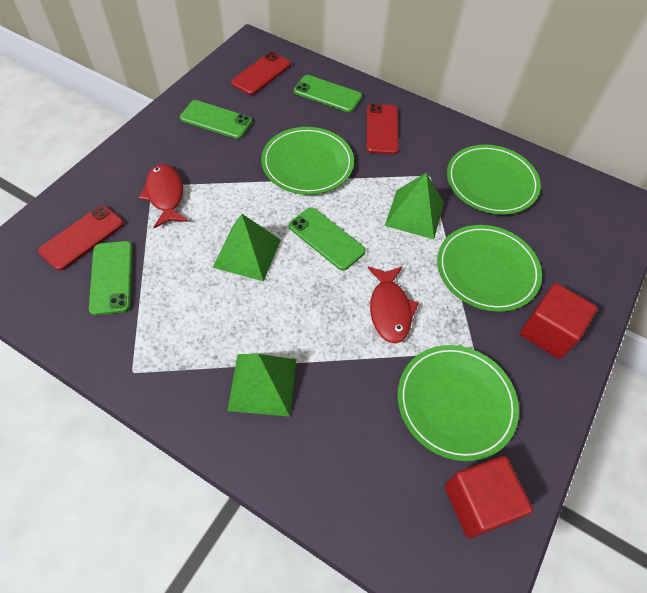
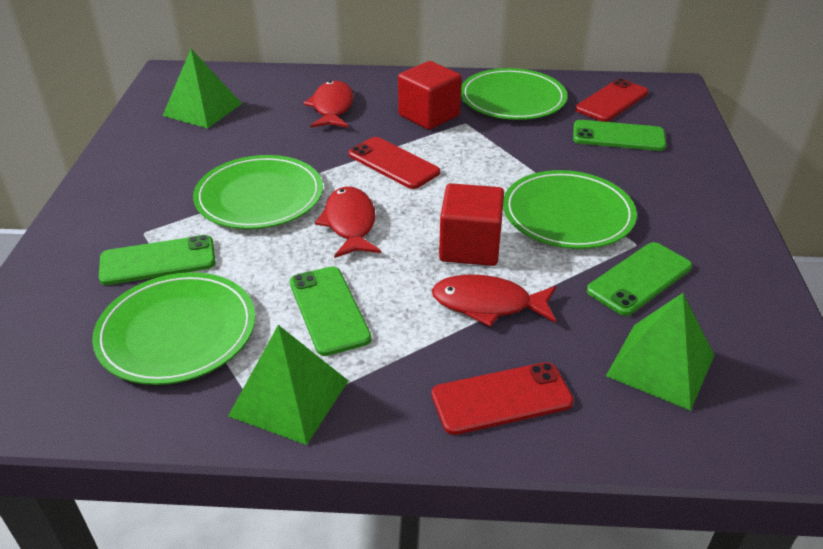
red fish: [139,164,188,228] [368,266,419,343] = 2 -> [303,81,353,128] [315,187,381,258] [432,275,556,327] = 3

